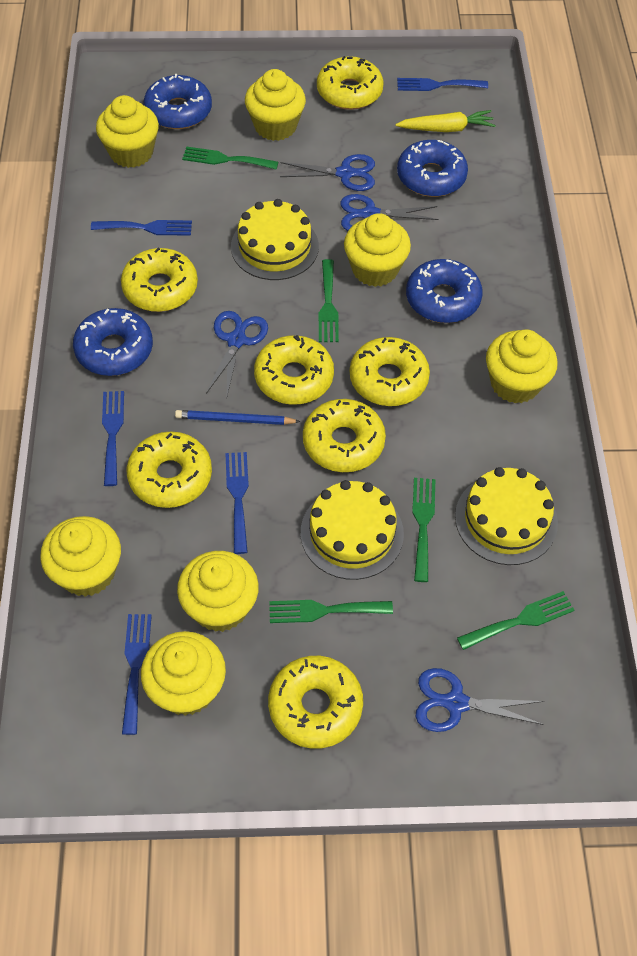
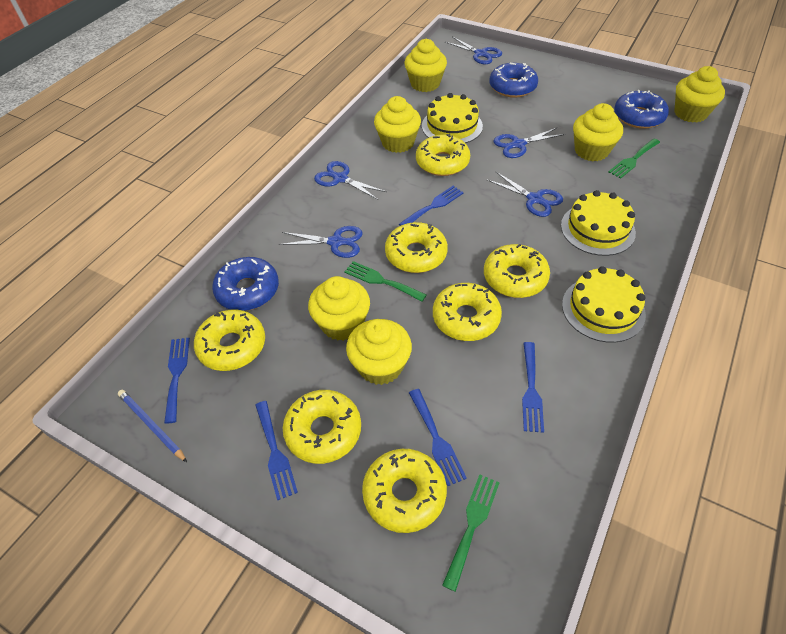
blue donut: [73,308,153,376] [144,74,212,129] [397,140,468,197] [406,259,483,323] = 4 -> [212,257,279,311] [489,63,538,98] [614,90,669,129] = 3
blue scissors: [206,311,268,396] [280,154,375,191] [340,194,439,231] [415,668,544,732] = 4 -> [279,226,363,258] [314,161,387,200] [445,37,502,64] [487,171,563,217] [494,127,565,158] = 5
green fork: [182,146,278,170] [269,600,393,623] [318,259,339,342] [412,478,436,582] [457,591,575,650] = 5 -> [344,261,426,302] [442,475,500,592] [609,139,660,179] = 3
yellow carrot: [395,110,496,132] = 1 -> none = 0
yellow cupcake: [40,516,121,597] [96,95,159,168] [141,631,226,716] [177,551,259,632] [245,69,306,141] [344,213,411,287] [486,329,558,404] = 7 -> [308,276,370,341] [346,319,412,385] [374,96,421,153] [404,39,447,92] [573,103,623,161] [674,66,725,123] = 6

